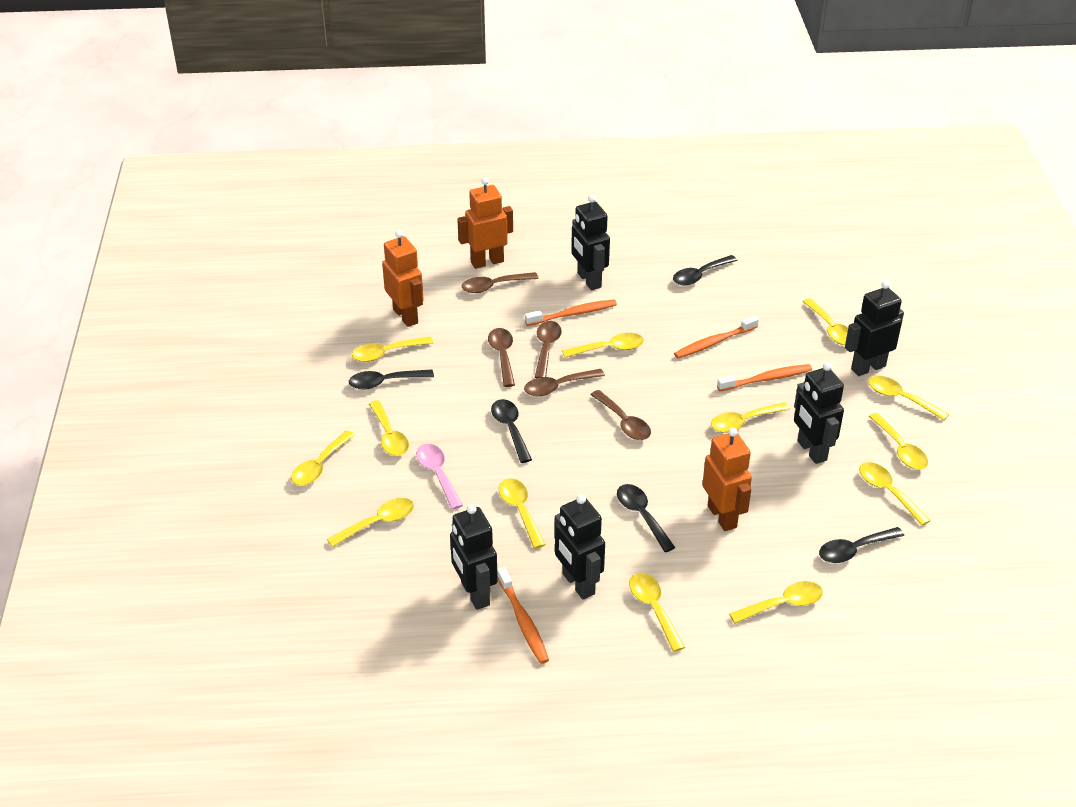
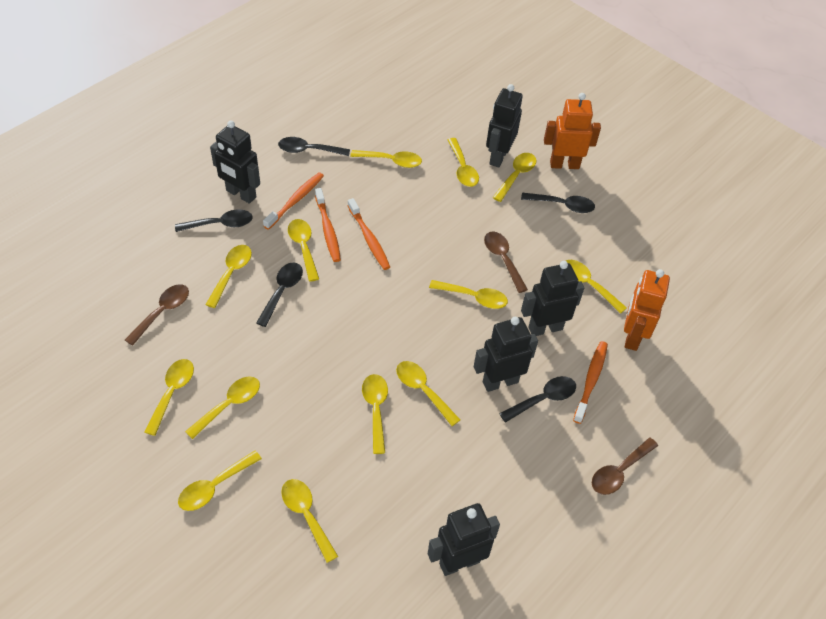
brown spoon: [462,272,538,293] [488,328,515,387] [524,369,605,396] [535,321,561,378] [591,390,651,440] = 5 -> [125,284,189,346] [484,231,528,293] [592,438,658,495] = 3
orange robot: [382,230,424,327] [457,177,513,269] [702,428,752,531] = 3 -> [544,93,601,169] [624,269,670,351] = 2
pink spoon: [416,444,463,510] = 1 -> none = 0

